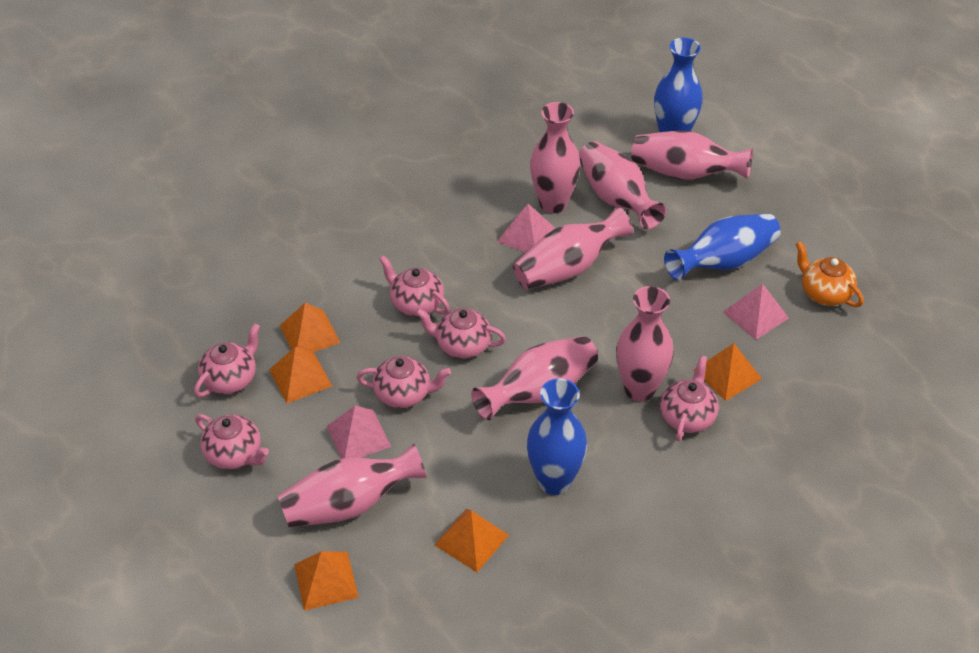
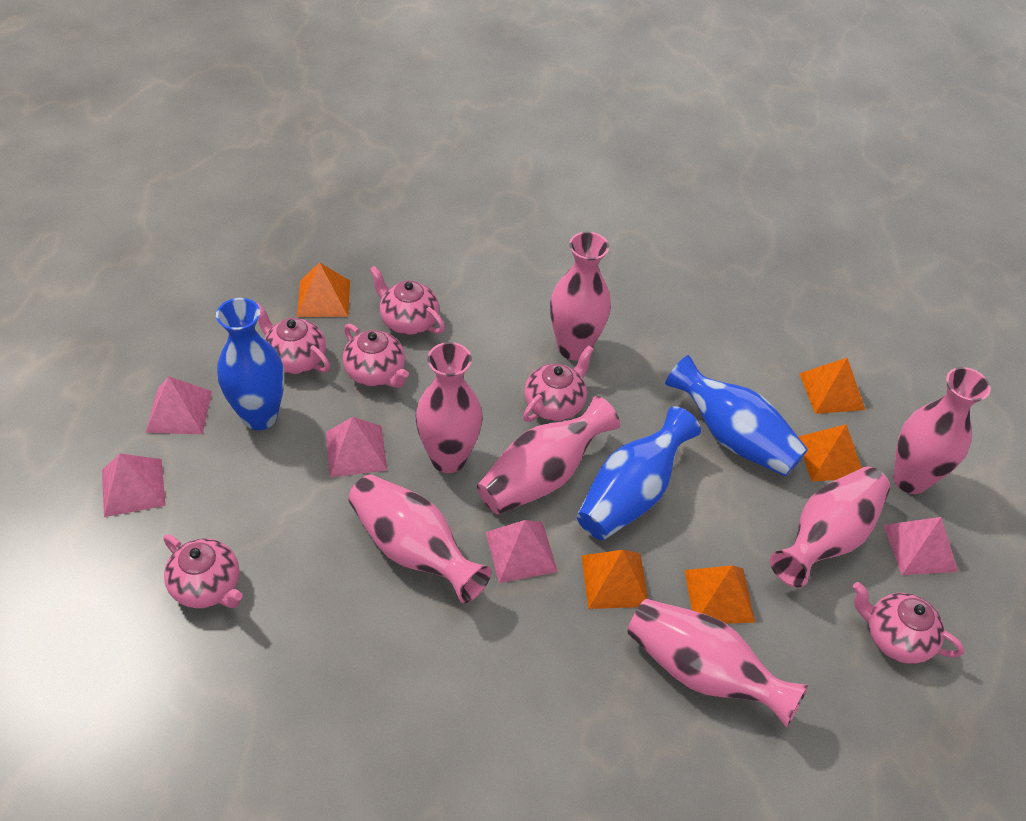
orange teapot: [795,241,864,307] = 1 -> none = 0
pink pyramid: [326,406,391,459] [497,204,555,253] [723,283,789,340] = 3 -> [102,454,166,517] [146,376,212,435] [326,417,387,477] [486,520,558,583] [884,517,958,575] = 5

